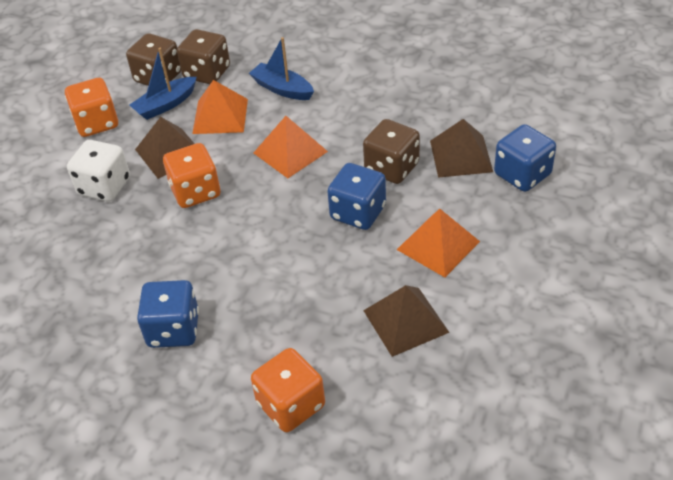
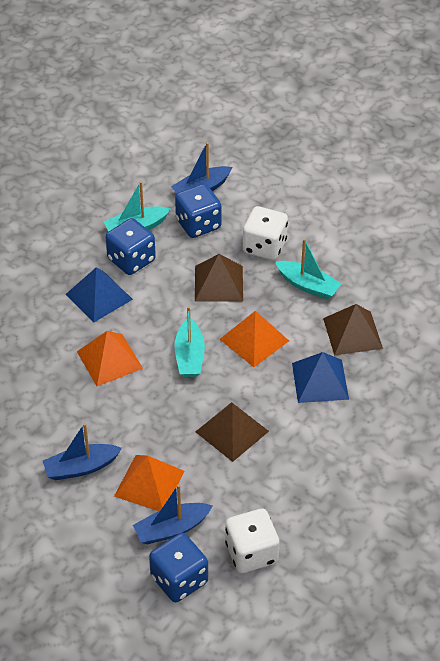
blue boat: [130,48,197,120] [249,37,314,100] = 2 -> [43,423,122,480] [133,484,213,544] [171,142,232,193] = 3
blue pyramid: none = 0 -> [65,267,133,322] [292,352,349,403] = 2
brown dice: [126,33,181,86] [177,29,230,84] [363,119,420,184] = 3 -> none = 0
orange dice: [65,78,118,137] [163,143,220,208] [251,348,325,432] = 3 -> none = 0
turquoise boat: none = 0 -> [103,181,171,232] [174,306,205,377] [276,239,341,299] = 3
white dice: [67,140,130,202] = 1 -> [225,509,280,573] [243,206,288,260] = 2

